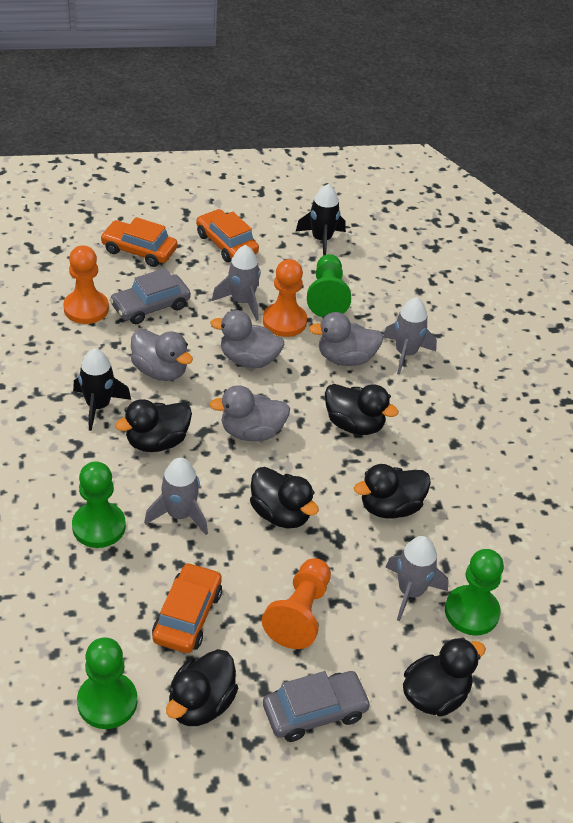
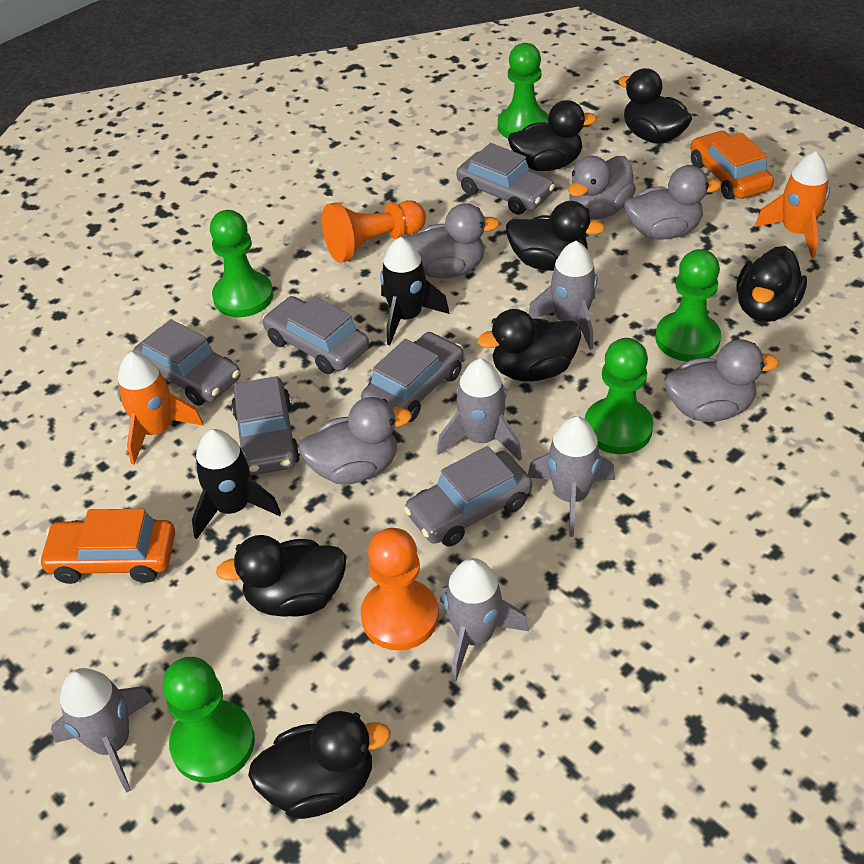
black duck: [115,399,192,452] [166,649,238,726] [250,467,319,528] [325,384,399,435] [354,464,431,519] [403,638,486,717] = 6 -> [216,535,346,617] [248,711,391,819] [477,309,581,381] [506,201,605,271] [508,100,597,171] [618,68,692,144] [736,246,807,322] = 7
green pawn: [72,461,126,548] [77,637,137,729] [307,254,351,317] [445,549,504,636] = 4 -> [163,657,255,783] [210,210,273,317] [498,43,548,139] [585,338,654,454] [655,249,721,362] = 5
grey car: [109,268,191,324] [263,671,371,742] = 2 -> [133,319,240,406] [231,376,300,475] [262,296,369,374] [361,332,464,422] [404,446,532,547] [456,143,555,215] = 6
grey duck: [131,329,193,381] [209,385,290,441] [210,310,285,368] [309,312,384,366] = 4 -> [299,397,412,485] [404,203,500,278] [568,156,636,220] [624,165,721,240] [664,340,779,422] = 5
grey rocket: [144,458,208,535] [212,245,261,321] [383,297,437,375] [386,536,449,621] = 4 -> [51,668,153,793] [437,359,522,461] [440,558,529,682] [528,416,615,537] [529,241,598,350] = 5
orange car: [100,217,177,267] [152,562,222,653] [196,209,259,262] = 3 -> [38,509,175,584] [690,131,774,200] = 2
orange pawn: [63,245,109,324] [262,558,331,649] [263,259,307,337] = 3 -> [322,200,426,263] [361,528,439,650] = 2
orange rocket: none = 0 -> [117,352,203,465] [755,151,830,258] = 2

